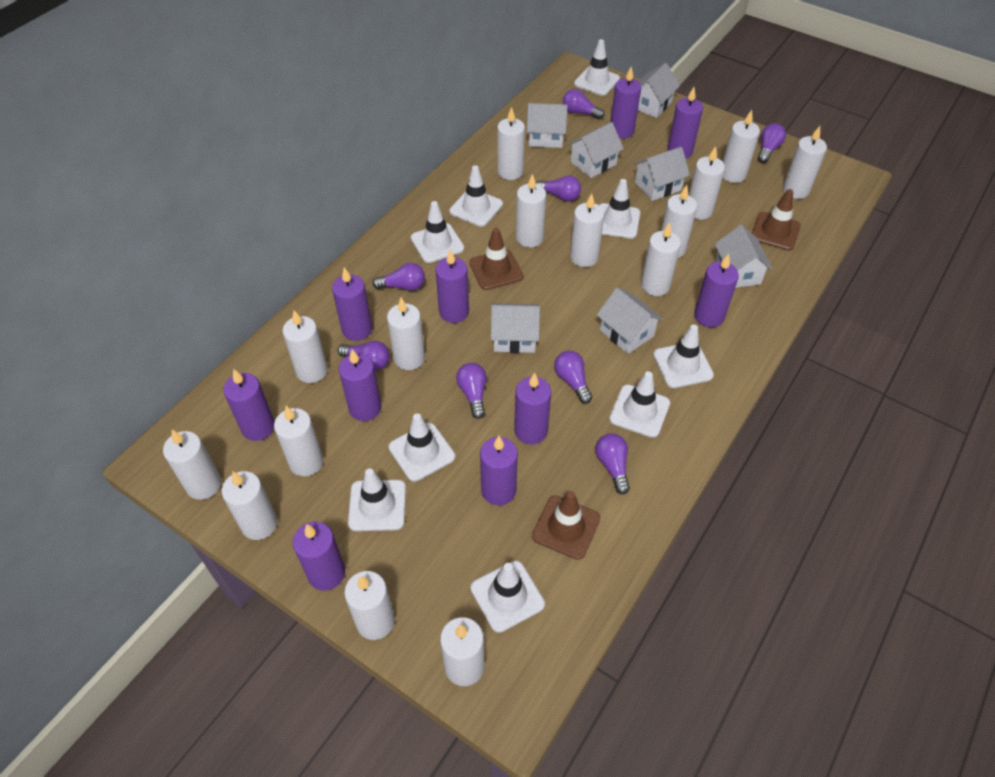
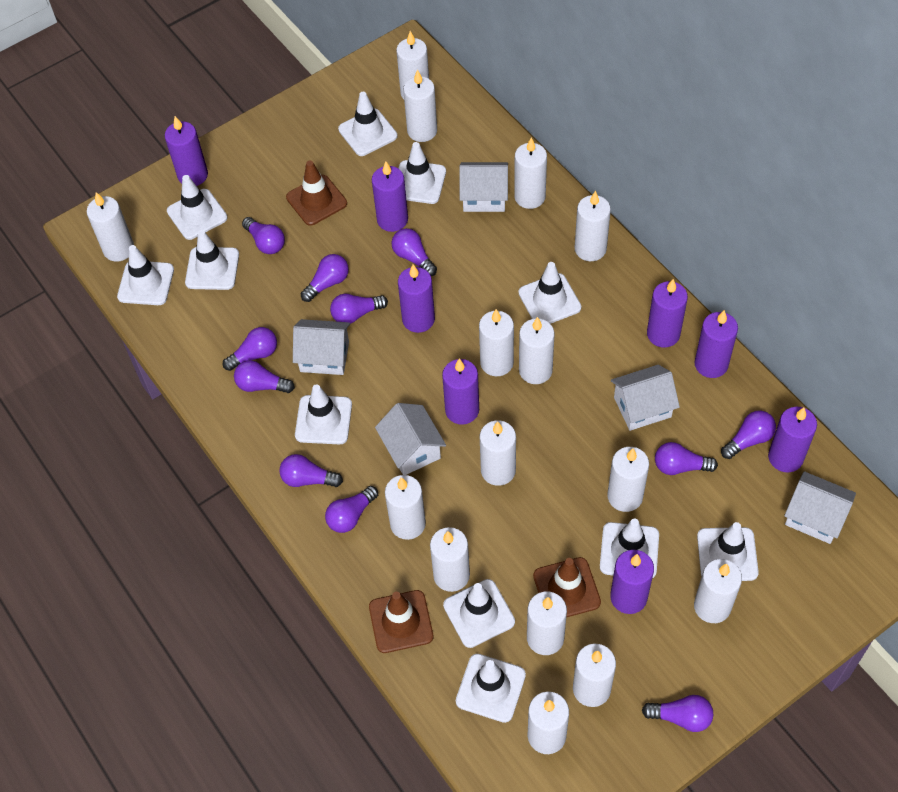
purple candle: [223,369,274,441] [293,522,345,591] [332,267,373,341] [339,349,382,421] [435,250,469,323] [480,436,518,505] [514,373,551,444] [611,67,641,139] [667,87,703,159] [694,254,739,327] = 10 -> [165,116,208,186] [372,161,408,232] [398,264,435,333] [442,358,479,425] [610,550,654,614] [647,279,688,348] [695,310,738,378] [768,407,817,472] = 8
purple light bulb: [338,341,390,371] [372,263,425,291] [456,363,487,419] [536,175,581,202] [554,351,592,404] [563,89,604,119] [595,433,630,494] [758,123,786,163] = 8 -> [223,327,277,371] [234,360,295,393] [242,217,285,254] [279,454,343,487] [301,254,349,302] [325,486,378,533] [330,294,388,324] [392,228,437,276] [642,695,713,732] [655,442,718,475] [721,411,776,459] = 11
white house: [491,303,540,353] [527,103,568,148] [568,122,624,178] [597,288,664,354] [633,147,690,201] [638,63,680,118] [715,225,773,288] = 7 -> [293,319,350,375] [375,403,446,475] [459,162,508,212] [611,365,680,431] [784,471,856,544] = 5
white traffic cone: [348,468,406,531] [389,413,455,482] [411,201,464,263] [450,165,503,227] [471,561,545,633] [574,39,620,96] [599,179,640,239] [609,371,670,438] [653,324,714,388] = 9 -> [117,245,174,305] [167,175,228,240] [185,230,239,290] [295,384,352,444] [338,92,398,156] [398,142,446,204] [443,579,515,648] [456,654,526,723] [518,262,581,324] [600,519,659,578] [697,522,759,581] = 11

